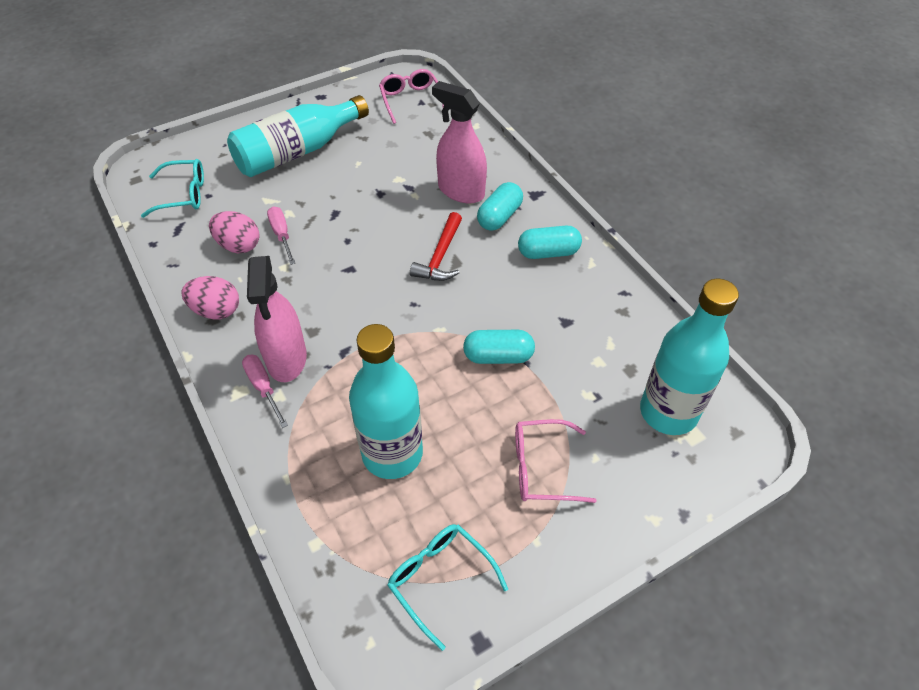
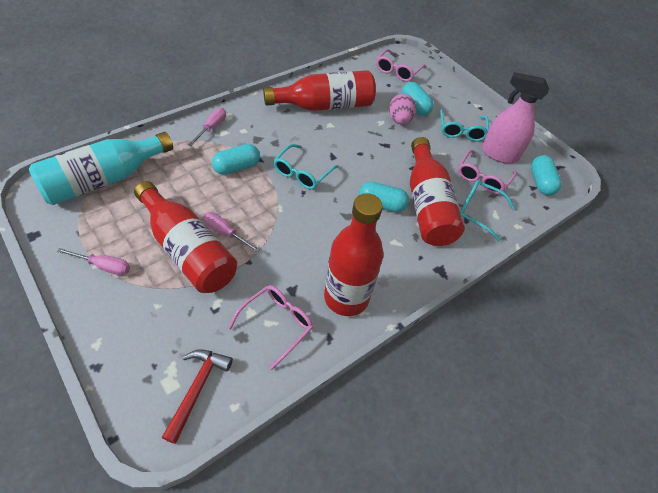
pink egg: [181,276,239,319] [209,211,260,253] = 2 -> [389,94,416,125] = 1
pink glasses: [379,69,444,124] [515,419,597,503] = 2 -> [228,285,313,370] [376,49,426,82] [458,150,517,194] = 3
pink screwdriver: [242,355,288,428] [267,206,295,265] = 2 -> [57,248,130,275] [188,108,226,146] [203,212,260,253] = 3
pink spray bottle: [247,256,307,382] [432,81,487,203] = 2 -> [482,72,549,163] = 1
red bottle: none = 0 -> [134,181,237,293] [263,70,376,111] [324,193,384,316] [410,137,465,246] = 4
turquoise bottle: [227,95,369,177] [349,324,423,479] [640,278,739,435] = 3 -> [29,132,173,205] = 1
turquoise capsule: [463,330,535,364] [477,182,523,231] [518,226,582,259] = 3 -> [212,144,260,175] [359,181,409,212] [401,82,434,116] [531,155,562,195] = 4
turquoise glasses: [141,159,204,218] [387,524,508,651] = 2 -> [273,144,339,190] [440,109,489,142] [460,180,515,241] = 3

